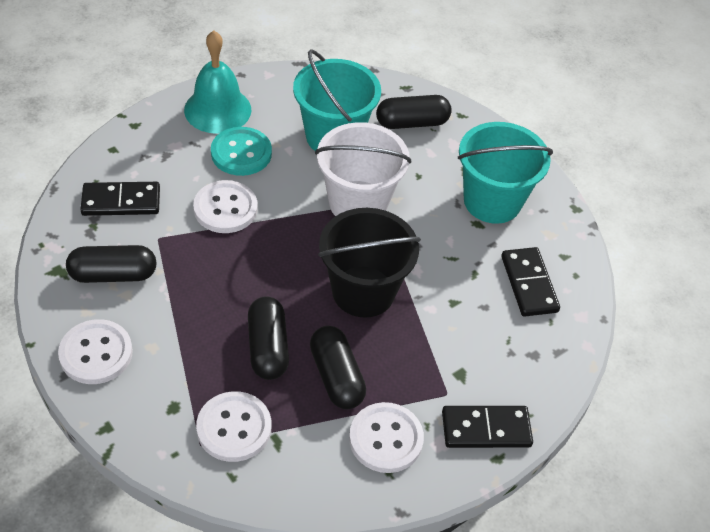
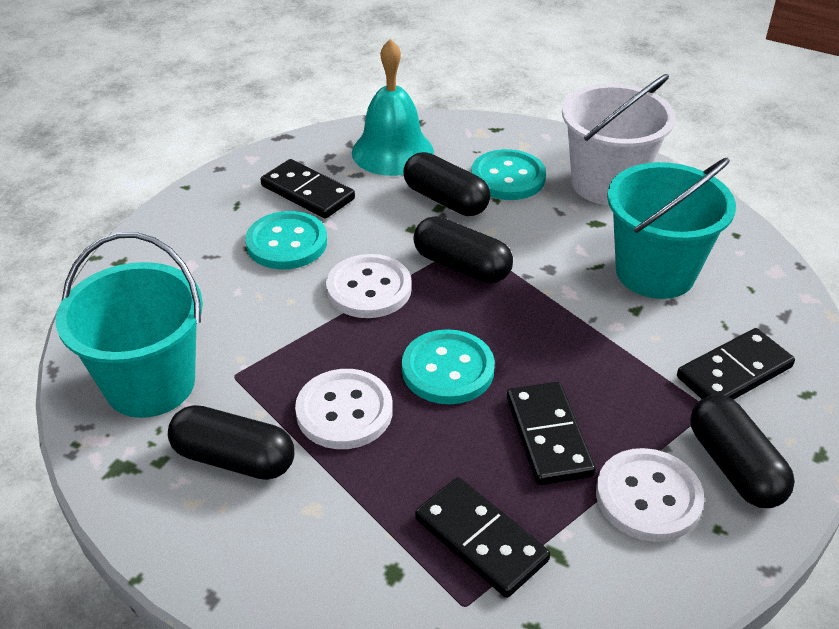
black bucket: [318,208,421,318] = 1 -> none = 0
black domino: [80,182,160,216] [442,406,533,448] [501,247,560,317] = 3 -> [260,159,355,219] [415,477,550,598] [507,382,596,485] [677,328,795,400] = 4
turquoise button: [211,127,272,176] = 1 -> [245,211,327,270] [402,329,495,404] [471,149,546,200] = 3
white button: [58,319,133,384] [193,180,258,233] [196,391,271,462] [349,402,424,473] = 4 -> [295,369,393,449] [326,254,412,318] [596,448,704,542] = 3

